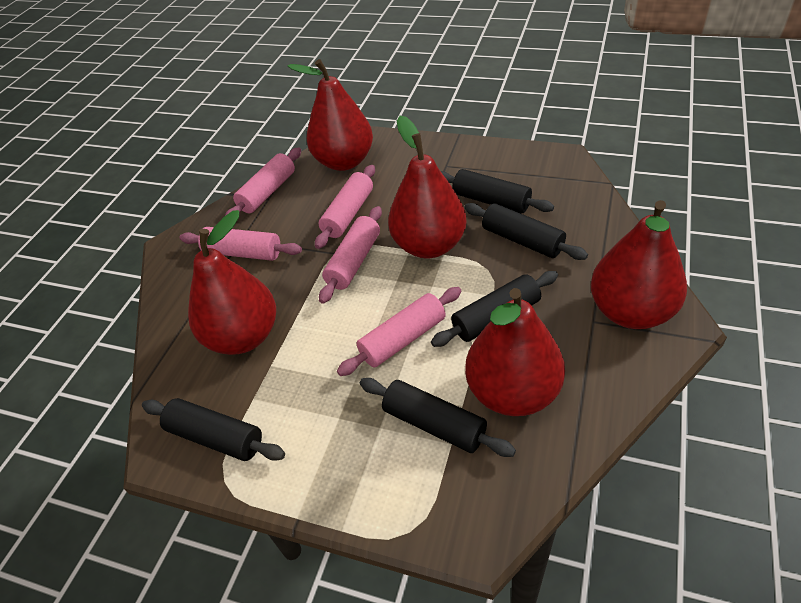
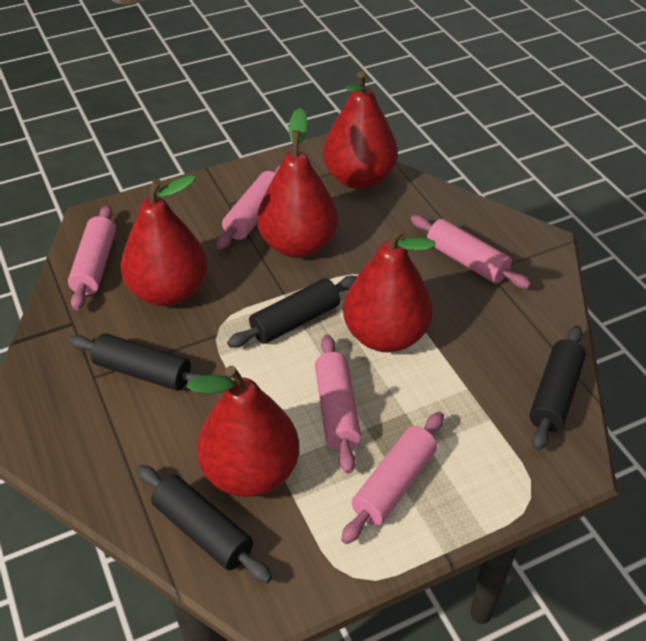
black rolling pin: [142,398,285,461] [360,378,516,457] [431,271,558,347] [441,169,554,214] [464,203,588,260] = 5 -> [69,333,207,391] [137,465,272,583] [227,276,357,348] [529,325,586,451] = 4

